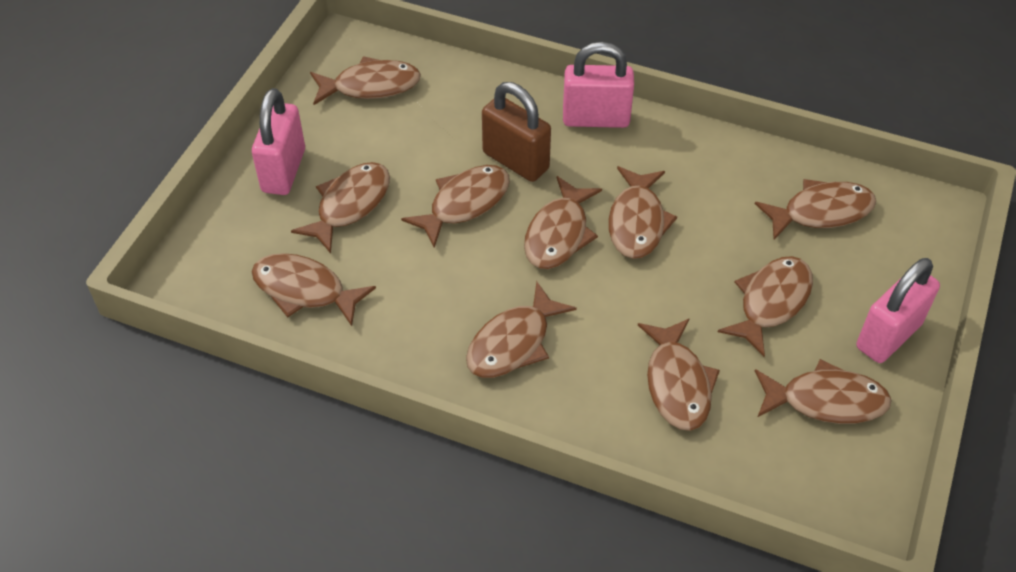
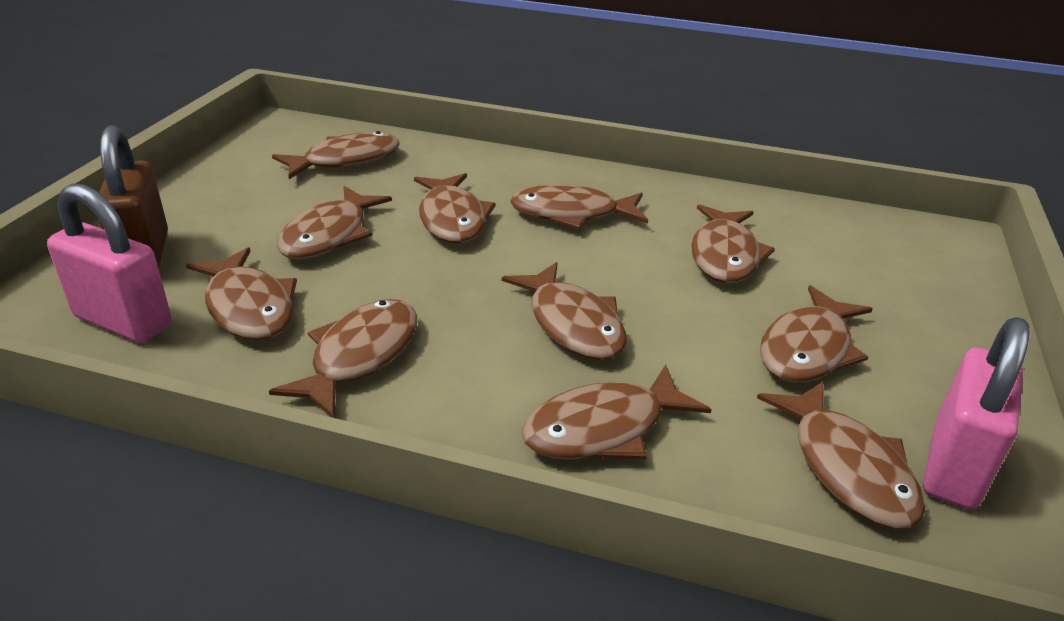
pink padlock: [252,88,305,195] [563,42,634,128] [856,258,940,363] = 3 -> [47,184,172,343] [923,317,1029,510] = 2

